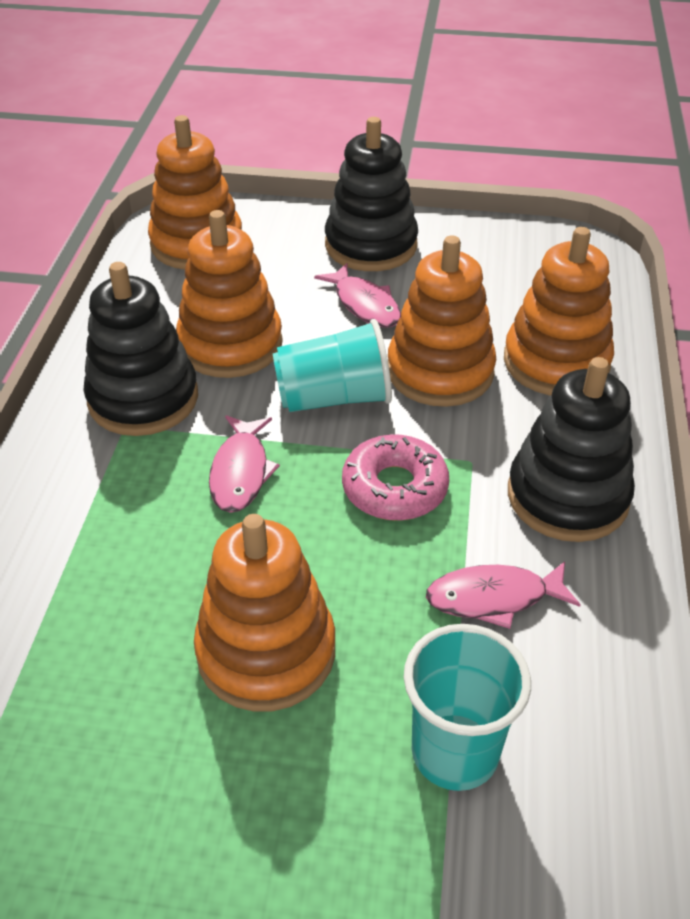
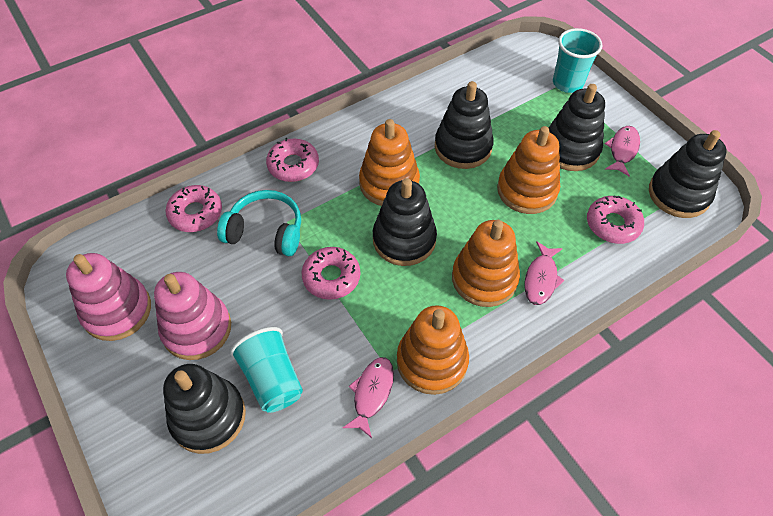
black stacking toy: [83,262,198,436] [325,117,418,271] [508,357,635,542] = 3 -> [163,364,246,454] [373,178,437,266] [435,81,494,169] [549,84,605,171] [649,130,727,218] = 5
orange stacking toy: [148,115,242,270] [176,210,283,378] [194,514,335,712] [388,235,496,407] [504,227,614,395] = 5 -> [359,119,420,206] [397,305,469,395] [452,220,520,307] [497,126,560,214] = 4
pink donut: [342,434,449,521] = 1 -> [165,185,222,232] [266,138,319,182] [301,247,360,300] [587,196,644,244] = 4
pink stacking toy: none = 0 -> [66,253,151,341] [154,272,231,360] = 2
turquoise headphones: none = 0 -> [217,190,301,256] = 1

